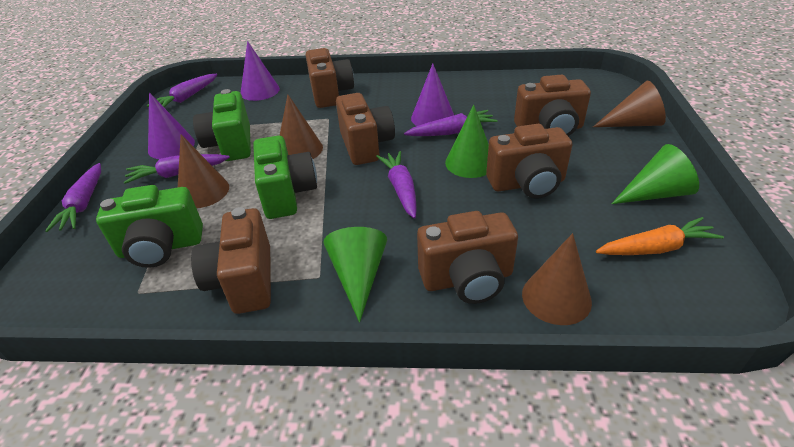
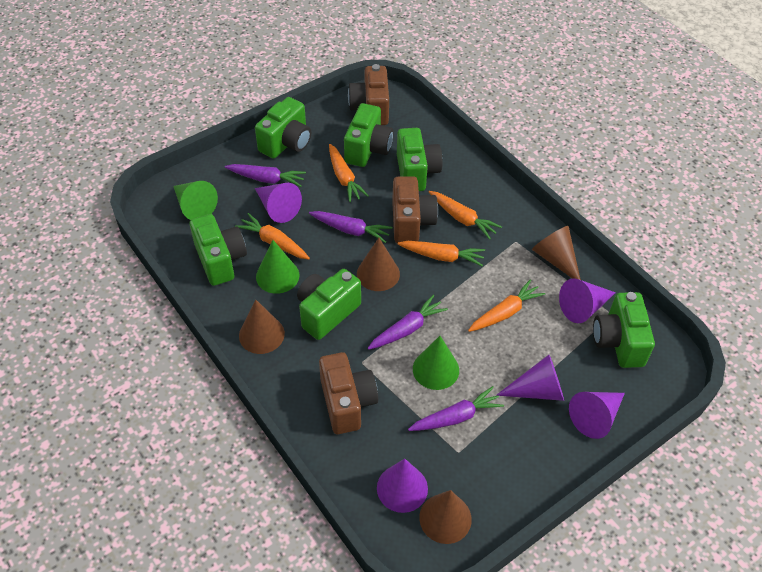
brown camera: [191,207,271,314] [306,48,354,108] [336,93,395,165] [417,211,518,304] [486,124,572,199] [514,75,591,136] = 6 -> [319,352,378,434] [348,64,389,125] [392,176,438,243] = 3
green camera: [96,185,203,268] [193,89,251,161] [253,135,317,219] = 3 -> [189,214,247,286] [255,97,311,159] [297,269,361,340] [344,103,393,167] [397,128,443,191] [593,292,655,368] = 6
orange carrot: [596,217,724,255] = 1 -> [235,213,310,259] [329,144,369,202] [398,241,485,266] [429,191,502,240] [468,280,545,332] = 5
purple carrot: [45,163,101,232] [124,154,230,184] [146,74,217,107] [376,151,417,219] [404,110,498,136] = 5 -> [225,164,306,187] [309,211,392,243] [367,295,448,350] [408,386,504,431] = 4
purple cone: [148,92,195,159] [241,41,280,101] [411,63,454,126] = 3 -> [255,183,302,223] [377,459,428,513] [496,355,564,401] [559,278,616,323] [569,392,625,439] = 5

